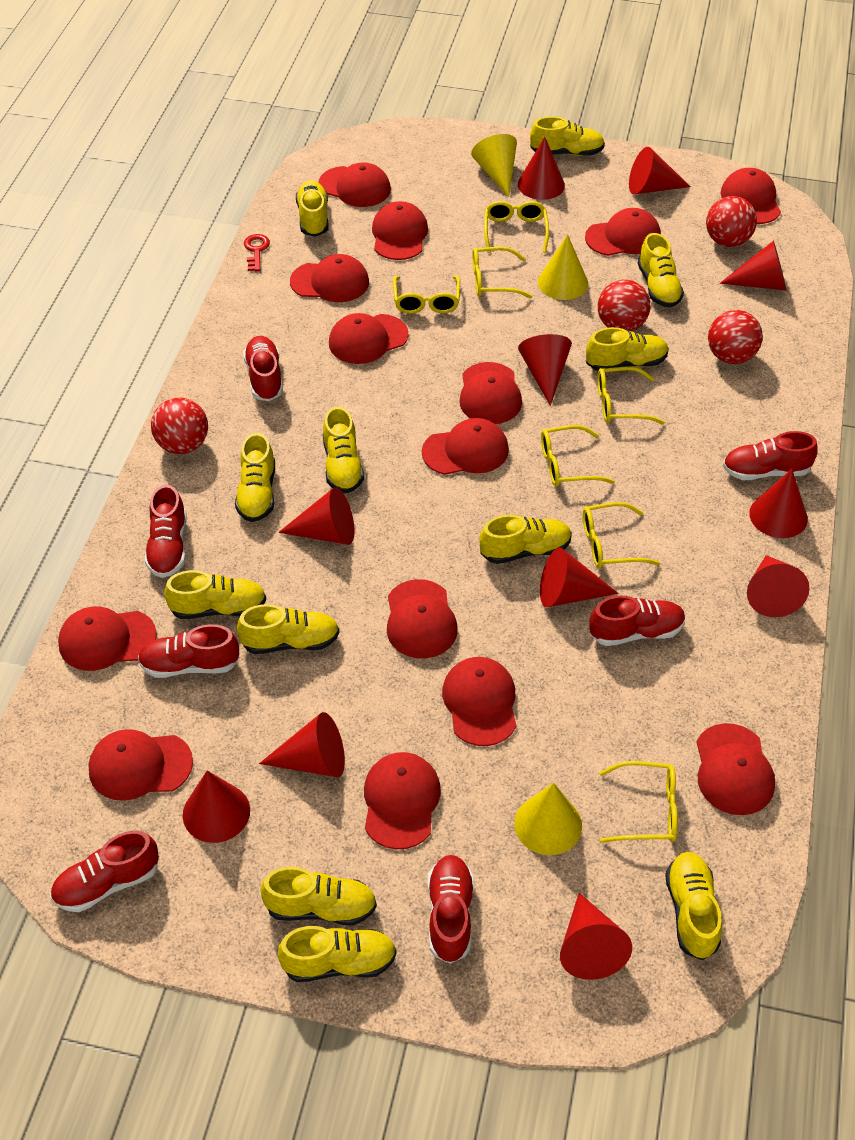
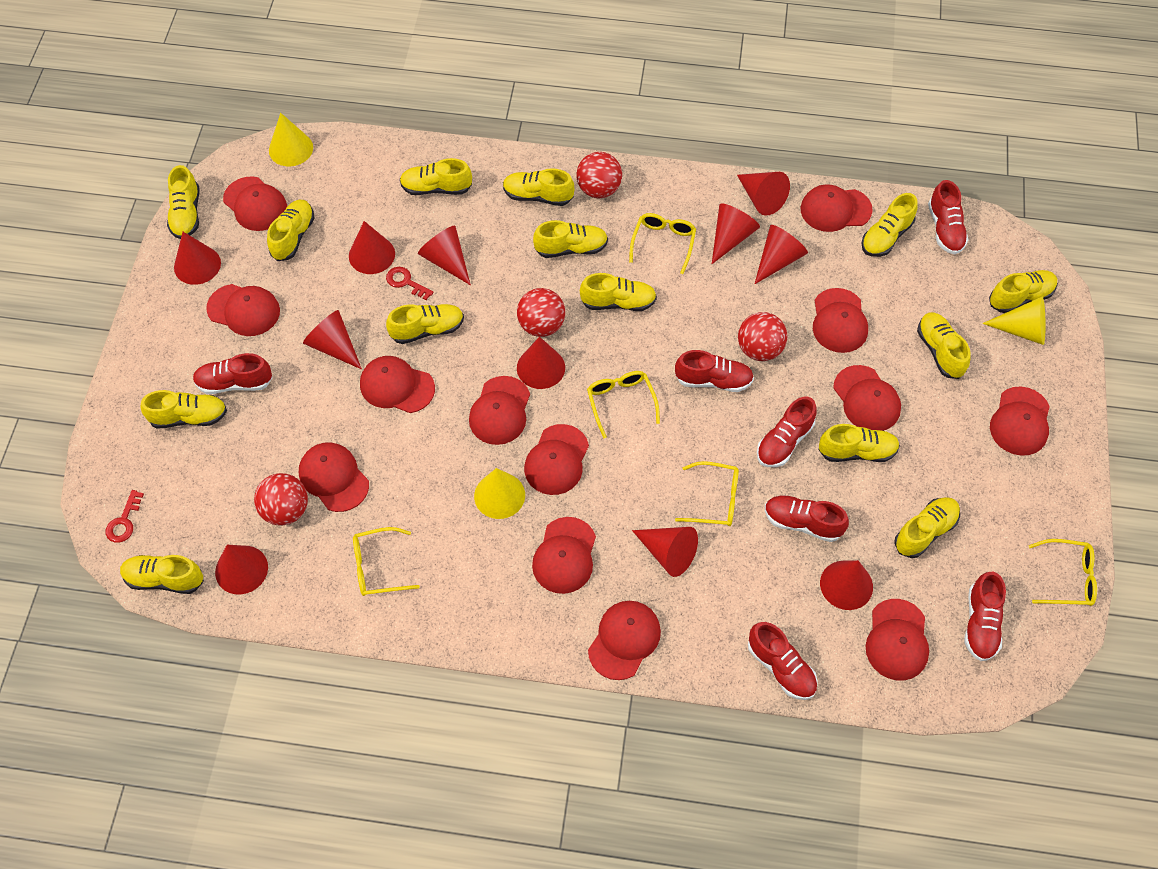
red cap: [58,607,157,671] [88,729,193,801] [290,254,369,302] [319,163,391,207] [329,313,408,364] [364,752,441,849] [372,201,428,260] [387,579,457,658] [422,418,509,475] [442,657,516,746] [459,362,522,424] [585,208,661,256] [696,723,775,815] [721,168,781,224] = 14 -> [206,284,280,336] [223,177,287,231] [299,442,369,512] [360,356,435,413] [469,376,530,445] [524,424,589,495] [532,517,596,594] [588,601,661,680] [801,184,873,232] [813,288,868,353] [833,365,901,431] [866,599,929,680] [990,386,1050,456] = 13
red key: [244,234,270,271] = 1 -> [106,490,144,543] [386,267,434,300] = 2
yellow glasses: [393,275,460,314] [472,247,533,299] [484,201,549,253] [541,425,615,486] [583,502,660,568] [597,367,665,425] [599,761,678,843] = 7 -> [353,527,420,596] [587,371,660,438] [629,213,696,274] [675,461,739,526] [1029,539,1097,606] = 5
yellow shoe: [164,570,266,619] [235,433,275,522] [237,604,339,654] [260,867,377,926] [277,926,397,982] [296,180,328,237] [323,406,364,493] [479,515,572,564] [530,116,605,156] [586,327,669,371] [638,233,684,308] [665,852,722,960] = 12 -> [120,555,204,594] [141,390,227,429] [167,165,199,239] [267,200,315,261] [386,304,464,344] [400,158,472,195] [503,168,574,206] [533,220,608,258] [580,273,657,311] [818,424,900,462] [861,193,918,257] [894,497,960,558] [917,312,971,379] [989,270,1058,313] = 14

